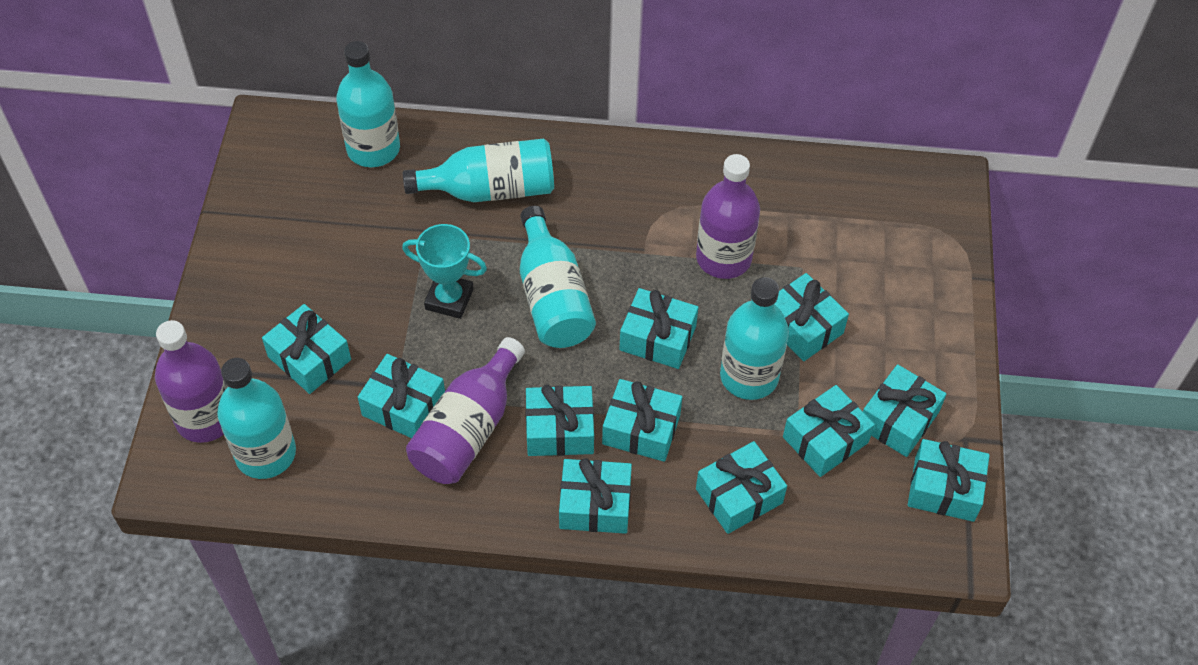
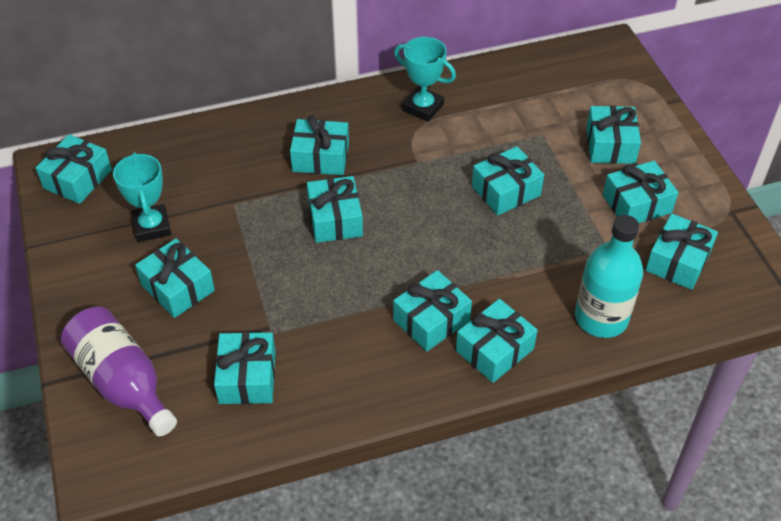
purple bottle: [155,320,228,443] [406,337,525,484] [696,154,760,279] = 3 -> [61,307,177,436] = 1
turquoise bottle: [217,358,296,479] [336,41,400,167] [403,138,554,202] [520,206,596,348] [720,277,789,400] = 5 -> [575,215,643,338] = 1
turquoise trophy: [402,224,487,319] = 1 -> [113,152,171,242] [394,37,456,122] = 2

